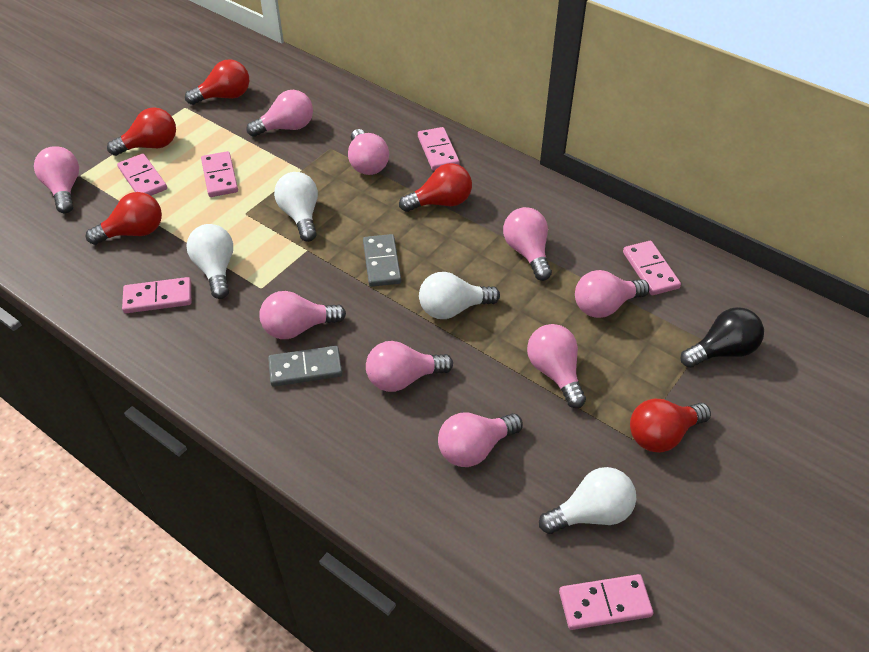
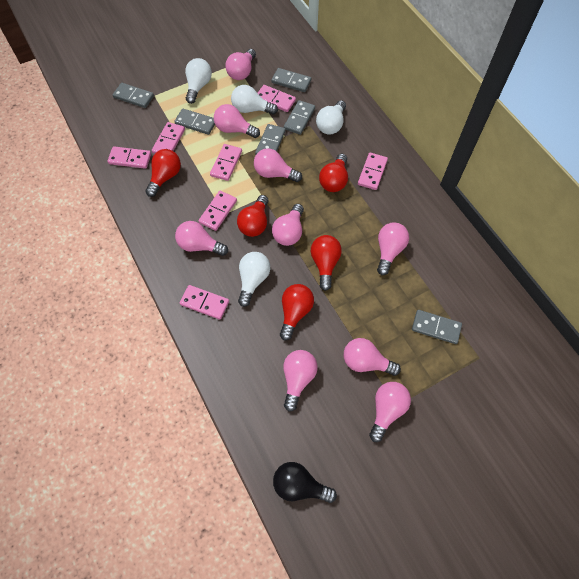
grey domino: [268,346,342,387] [363,234,401,287] = 2 -> [113,83,154,108] [174,108,215,135] [255,124,286,155] [271,68,311,92] [284,100,315,135] [412,310,462,344] = 6
pink domino: [117,154,167,196] [122,277,191,313] [201,151,238,197] [418,127,460,171] [559,574,653,630] [623,241,681,295] = 6 -> [108,146,151,169] [152,122,185,154] [180,285,229,320] [198,191,237,231] [210,144,242,181] [258,85,296,112] [358,153,388,190] = 7

